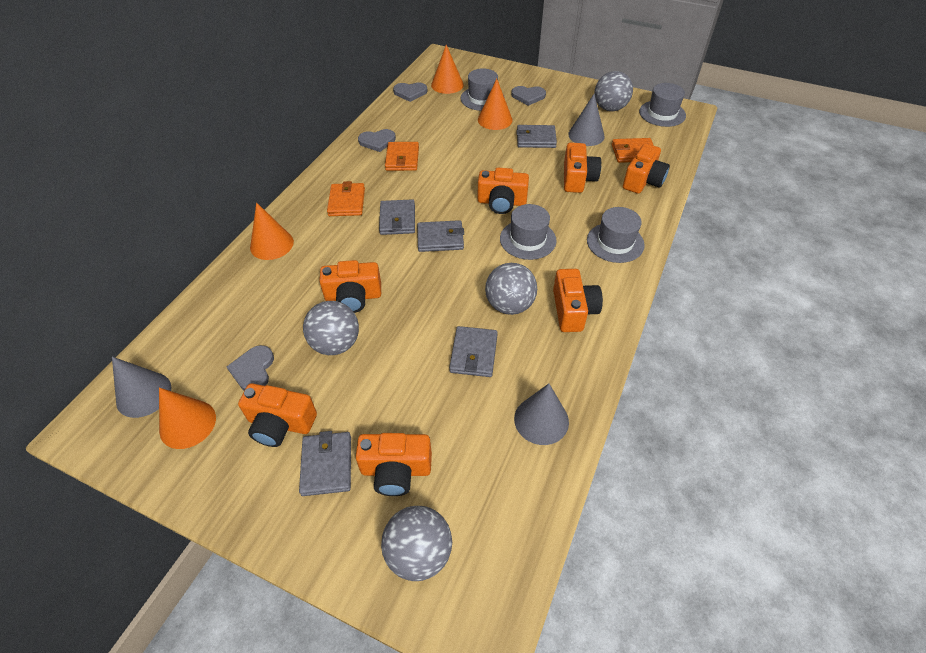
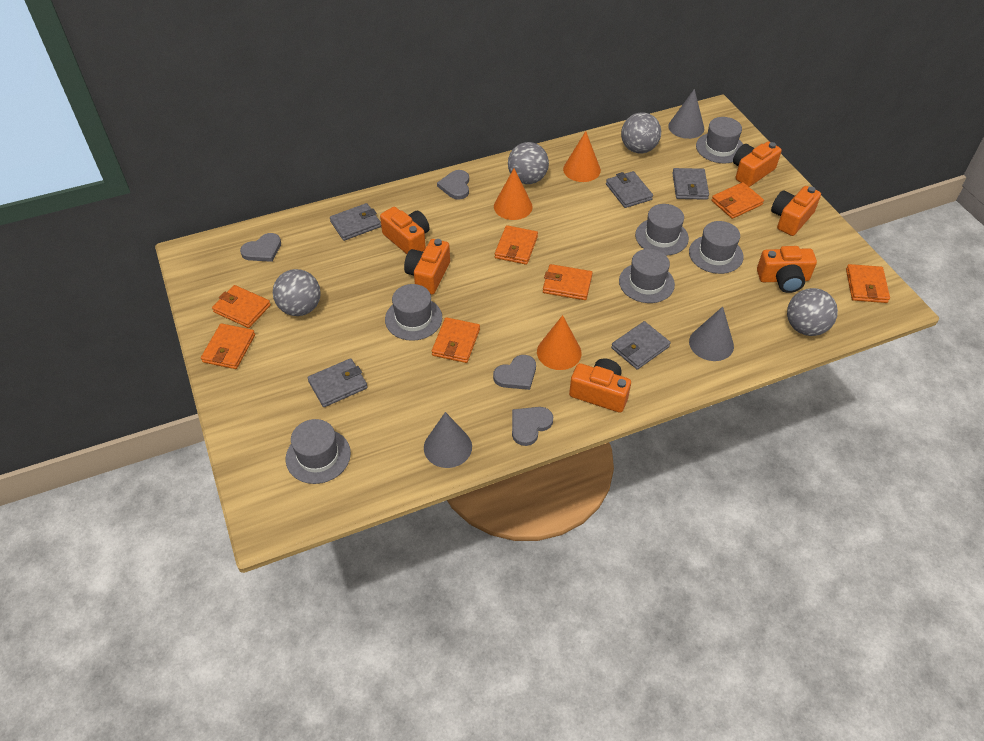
grey hat: [461,68,505,111] [500,204,557,260] [587,207,645,263] [639,83,686,127] = 4 -> [286,419,351,484] [385,284,442,341] [619,249,675,303] [635,204,689,255] [689,221,744,274] [696,117,743,163] = 6
orange camera: [238,383,317,447] [319,260,381,313] [356,433,432,496] [478,168,529,214] [553,269,603,332] [564,143,601,193] [623,143,670,194] = 7 -> [380,207,429,254] [404,239,450,295] [569,358,631,413] [733,141,782,187] [757,246,817,293] [771,186,821,236] = 6
orange cone: [159,388,216,449] [250,203,294,260] [431,45,464,94] [478,79,512,130] = 4 -> [494,168,533,220] [537,315,581,370] [563,131,601,182] = 3
orange wallet: [327,181,365,216] [385,142,419,171] [612,138,654,163] = 3 -> [201,323,255,369] [212,285,271,328] [432,317,480,363] [495,225,538,265] [543,264,592,300] [711,182,764,219] [846,264,890,303] = 7

